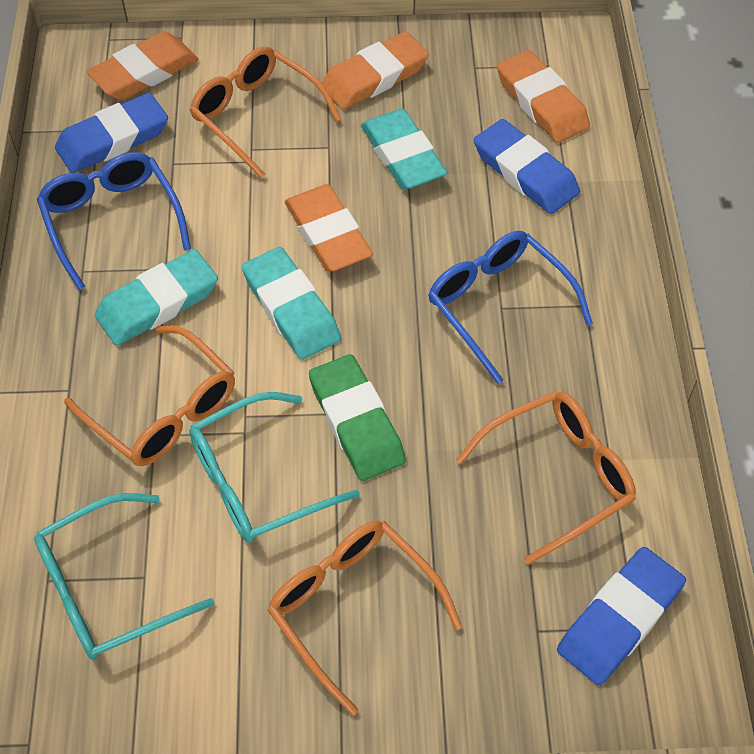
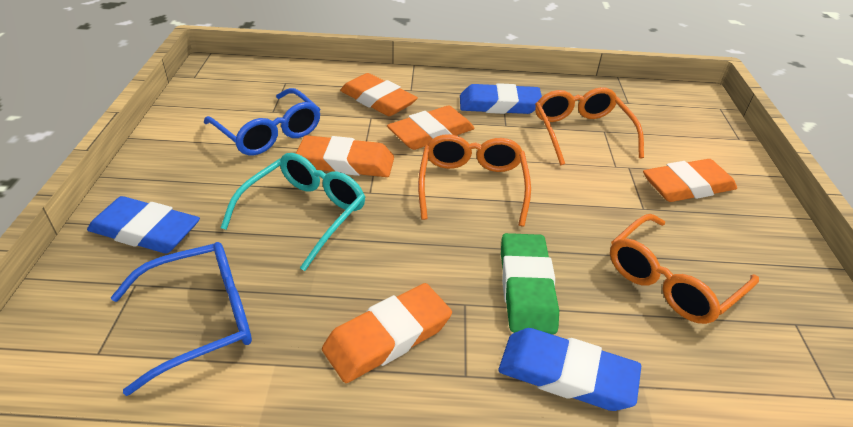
orange eraser: [86,32,199,100] [284,184,373,272] [322,32,429,110] [497,50,590,143] = 4 -> [296,135,394,177] [322,283,452,383] [340,73,418,116] [387,106,475,150] [643,159,737,202] = 5
orange glasses: [64,325,235,466] [190,46,341,179] [267,520,462,716] [456,391,636,565] = 4 -> [418,134,531,227] [535,87,644,165] [610,214,759,324] = 3
turquoise eraser: [95,249,218,346] [242,247,341,360] [361,109,447,190] = 3 -> none = 0
turquoise glasses: [34,493,215,660] [189,392,360,543] = 2 -> [221,153,365,271] = 1

